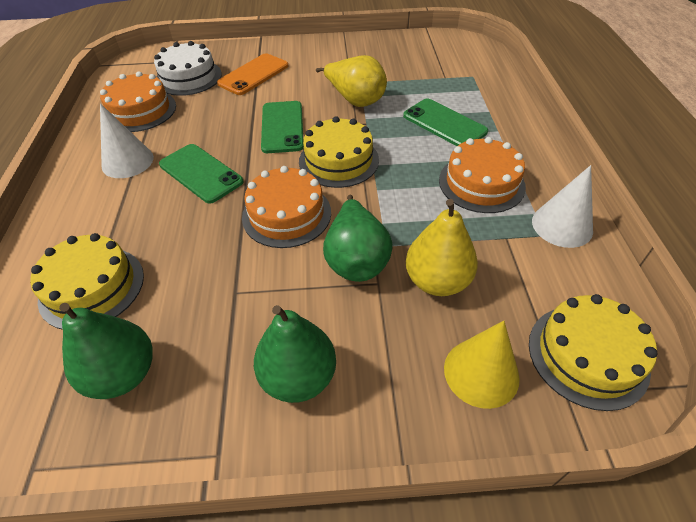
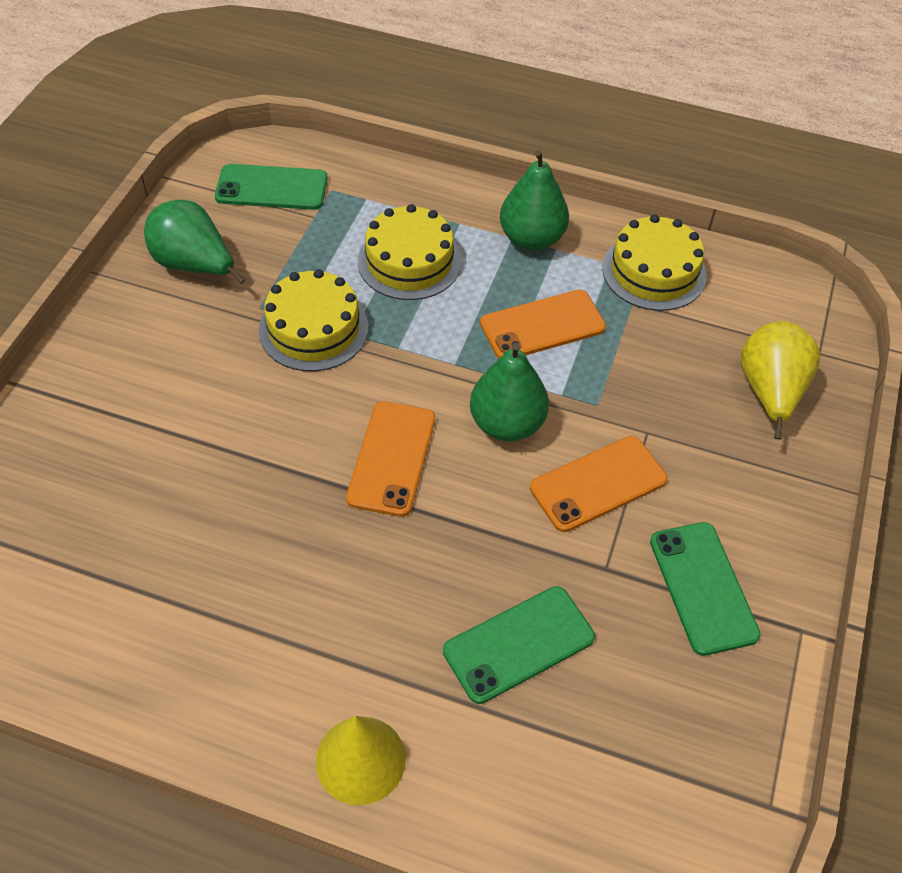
orange cake: [100,71,176,132] [242,166,331,248] [439,137,526,213] = 3 -> none = 0
orange phone: [217,54,289,95] = 1 -> [346,401,435,517] [480,290,606,359] [530,436,668,532] = 3
white cake: [154,41,222,96] = 1 -> none = 0
white cone: [100,103,154,178] [532,165,593,248] = 2 -> none = 0
yellow pear: [316,55,387,107] [406,199,478,296] = 2 -> [740,321,820,439] = 1

